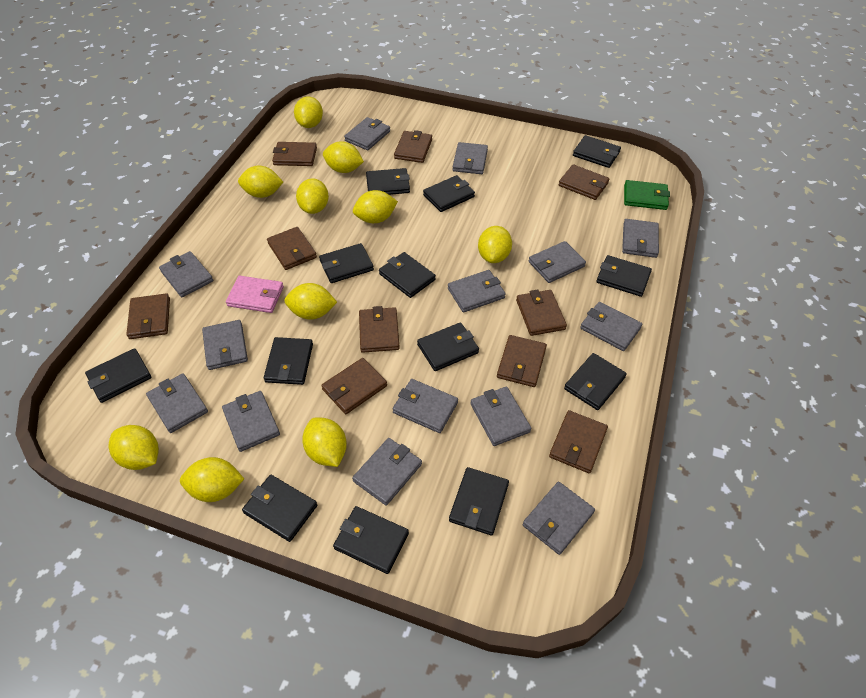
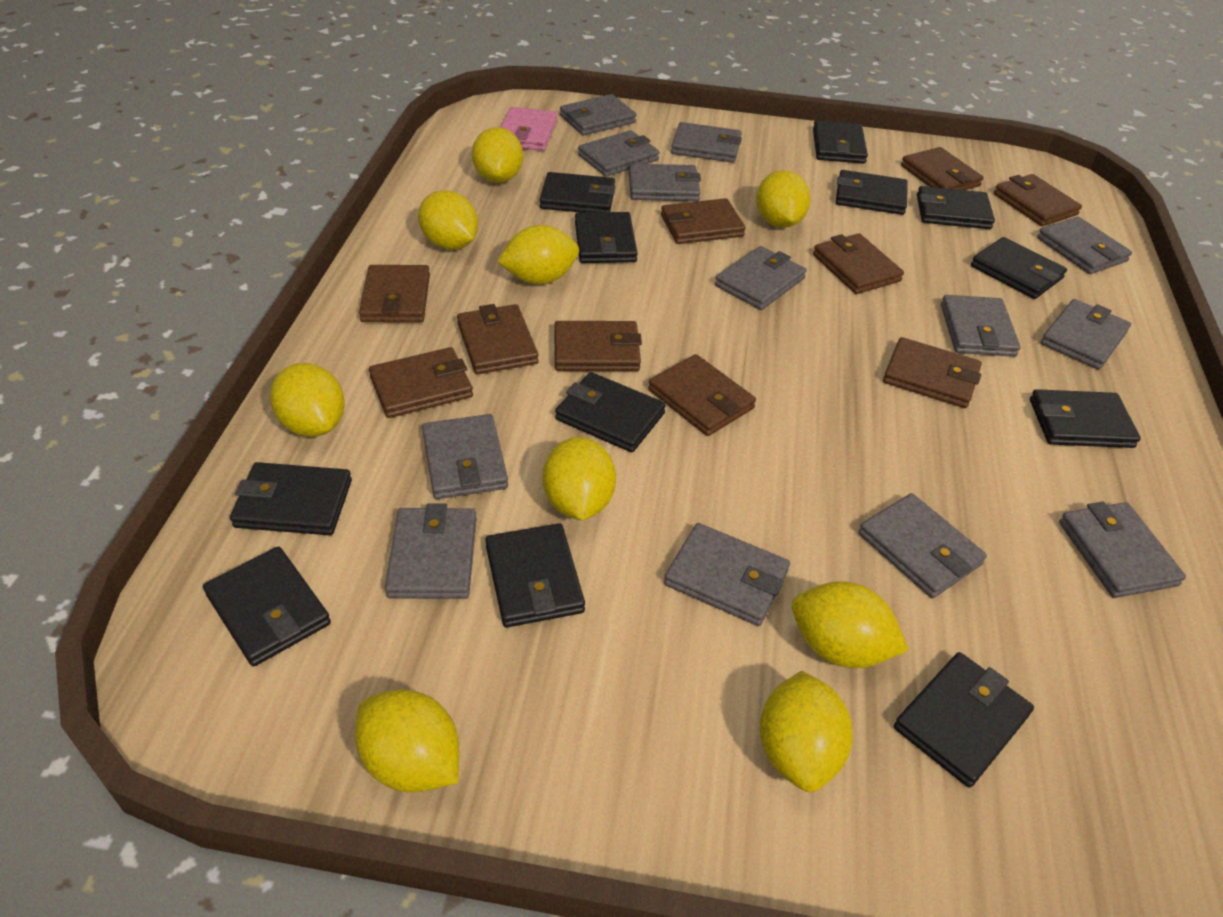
black wallet: [85,348,152,403] [242,475,317,542] [264,337,313,385] [319,243,374,283] [333,506,409,574] [366,168,410,195] [379,252,436,298] [417,322,479,371] [423,175,475,212] [449,467,509,536] [564,353,627,410] [573,135,621,168] [596,255,652,297] = 13 -> [203,547,331,667] [230,462,352,535] [485,523,585,627] [540,172,616,212] [555,372,666,452] [575,212,638,263] [813,120,868,164] [836,170,908,215] [894,652,1034,787] [917,186,995,229] [971,237,1067,299] [1030,389,1141,448] = 12
green wallet: [624,180,670,210] = 1 -> none = 0
grey wallet: [146,373,208,433] [159,251,213,297] [202,320,248,370] [222,391,280,452] [344,117,390,150] [352,438,422,506] [392,379,458,433] [448,270,505,313] [452,142,488,174] [470,387,531,446] [523,482,595,555] [529,241,586,283] [580,302,642,351] [622,219,659,258] = 14 -> [385,503,476,599] [422,414,508,499] [560,94,636,136] [578,130,659,177] [629,164,701,201] [664,523,790,626] [671,122,742,163] [715,246,807,310] [859,493,987,598] [941,295,1021,357] [1037,217,1132,274] [1041,299,1131,370] [1059,501,1186,598] = 13
yellow lemon: [109,425,159,470] [180,457,244,502] [238,166,283,198] [284,283,337,320] [294,96,323,128] [296,178,329,214] [302,417,347,467] [323,141,364,173] [353,190,398,223] [478,226,512,263] = 10 -> [270,363,345,437] [355,689,459,792] [418,190,478,250] [472,127,523,183] [497,225,579,285] [542,437,616,520] [756,170,811,228] [760,671,853,792] [792,581,909,668] = 9

